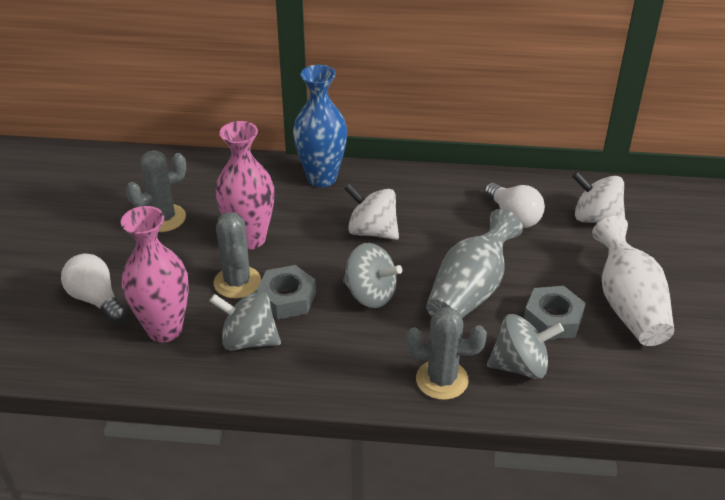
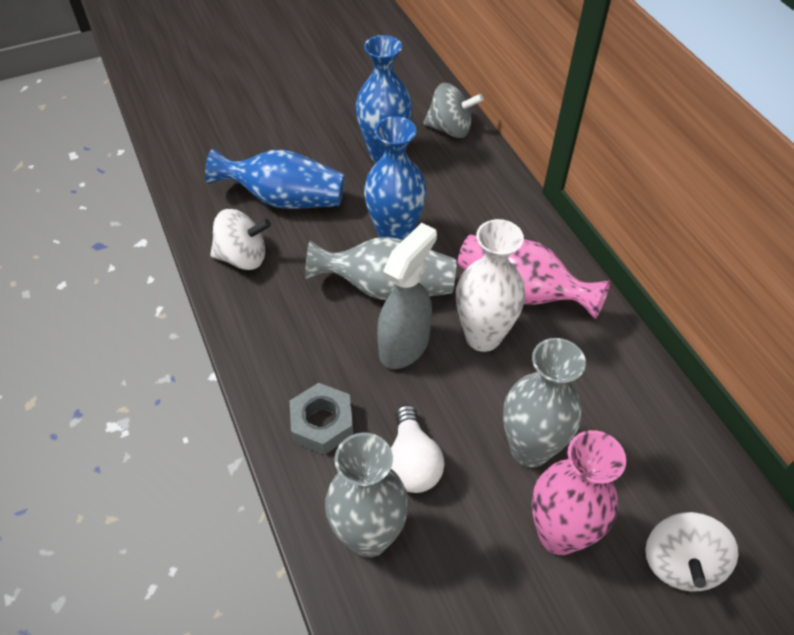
blue vase: [293,65,347,187] = 1 -> [205,148,345,209] [355,35,412,163] [364,116,427,240] = 3
grey cactus: [126,150,186,232] [214,212,261,299] [406,307,487,400] = 3 -> none = 0
grey nut: [256,265,316,319] [524,286,586,340] = 2 -> [290,383,354,455] = 1
grey spinning top: [210,291,281,351] [343,243,402,308] [487,314,564,379] = 3 -> [423,83,484,138] = 1
grey spray bottle: none = 0 -> [377,223,437,369] = 1
grey vase: [426,209,523,318] = 1 -> [305,237,456,300] [325,433,409,557] [503,338,586,468] = 3
white light bulb: [61,253,126,323] [484,183,545,228] = 2 -> [391,405,445,493] = 1

